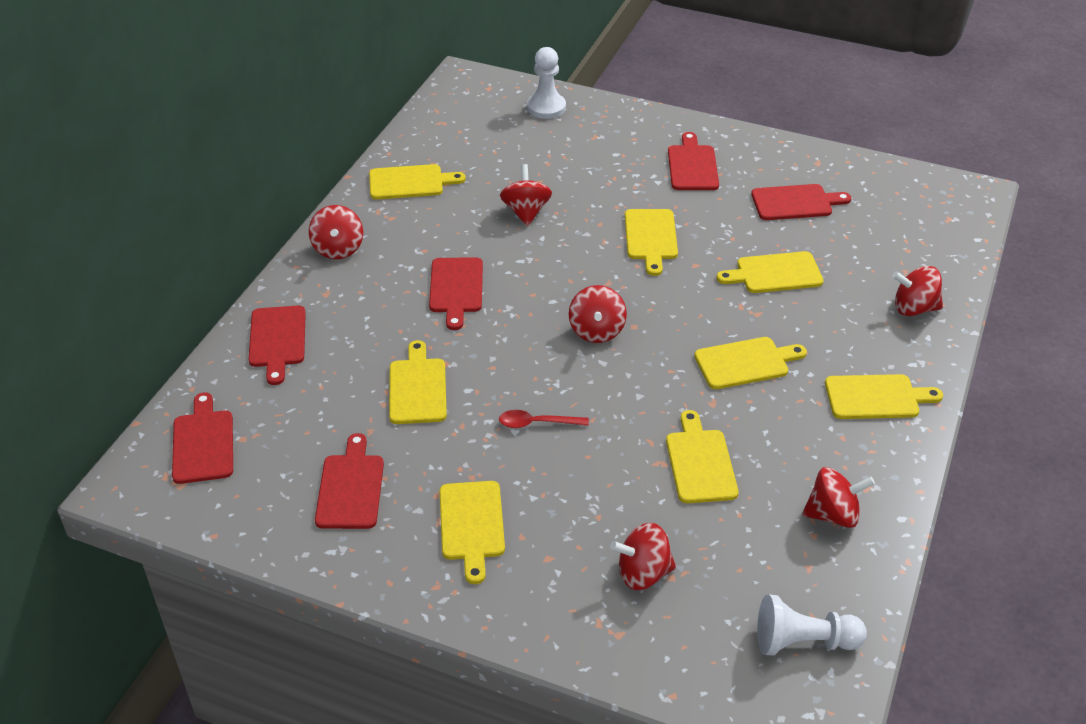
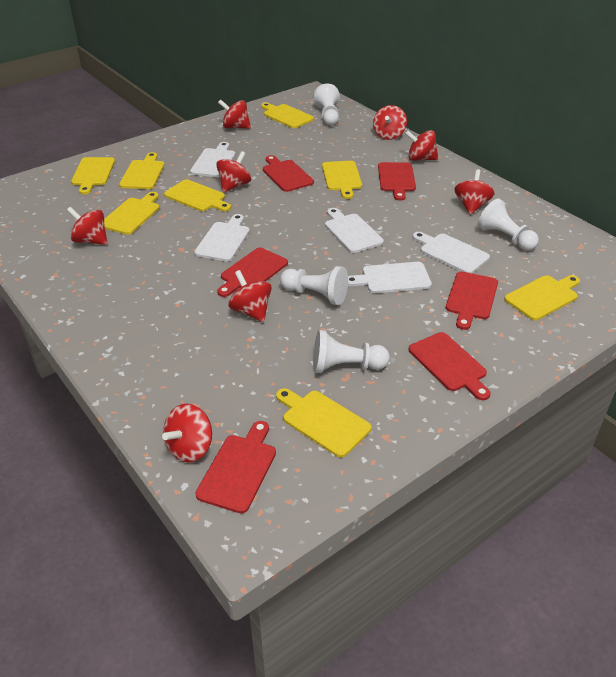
red spinning top: [309,205,363,259] [500,164,552,226] [569,285,627,343] [610,523,676,590] [802,467,875,528] [892,266,943,316] = 6 -> [67,207,107,245] [162,404,212,462] [216,151,251,193] [218,99,251,129] [228,270,272,322] [373,105,407,140] [405,130,438,161] [455,169,494,215] = 8
red spoon: [499,410,589,428] = 1 -> none = 0
white cutting board: none = 0 -> [190,142,235,177] [194,214,250,262] [325,208,384,253] [348,262,432,293] [413,232,490,273] = 5
white pawn: [527,47,566,119] [757,594,867,656] = 2 -> [280,266,348,305] [313,84,340,126] [313,330,390,373] [478,198,539,251] = 4

